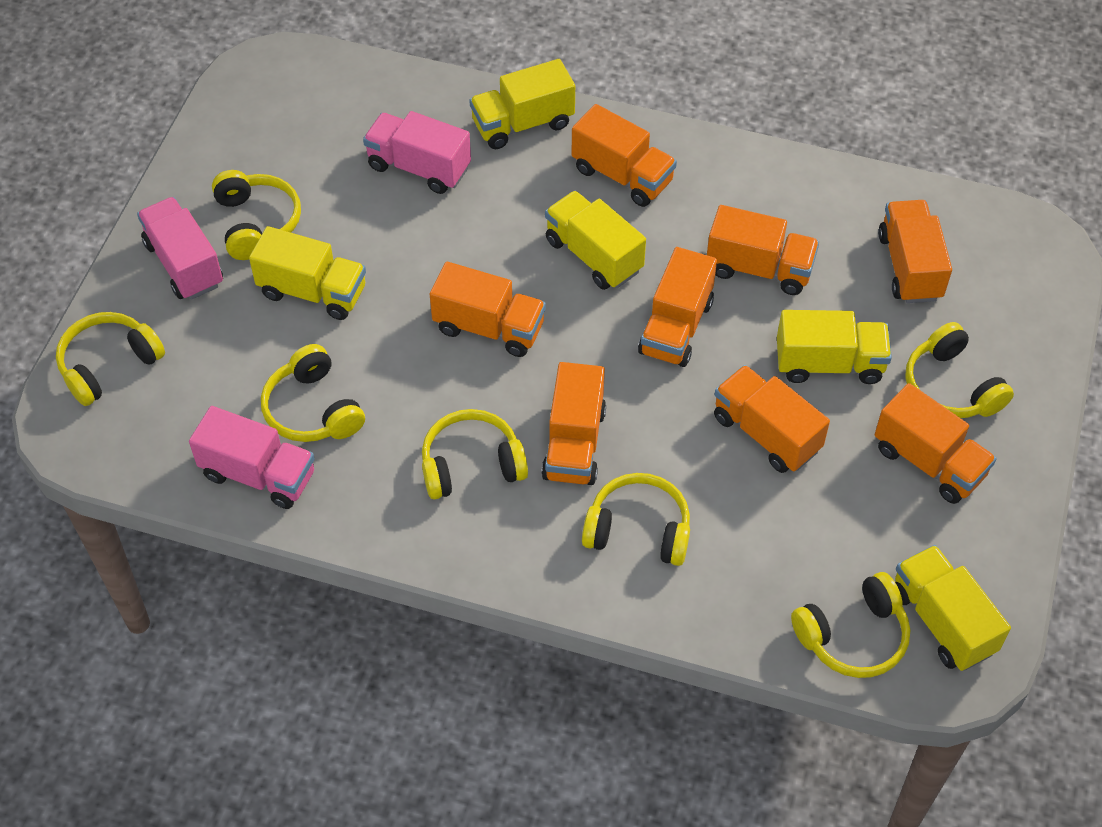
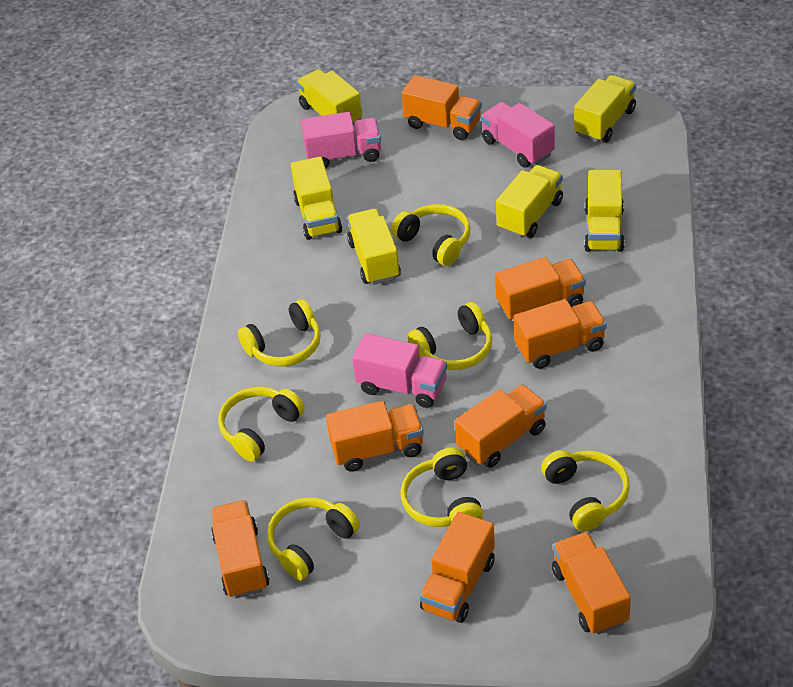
yellow truck: [249,226,366,320] [469,59,575,149] [545,191,646,290] [777,310,892,384] [895,545,1011,671] = 5 -> [291,157,342,240] [297,69,362,126] [347,209,401,285] [496,165,563,238] [574,75,636,143] [584,170,625,252] = 6

